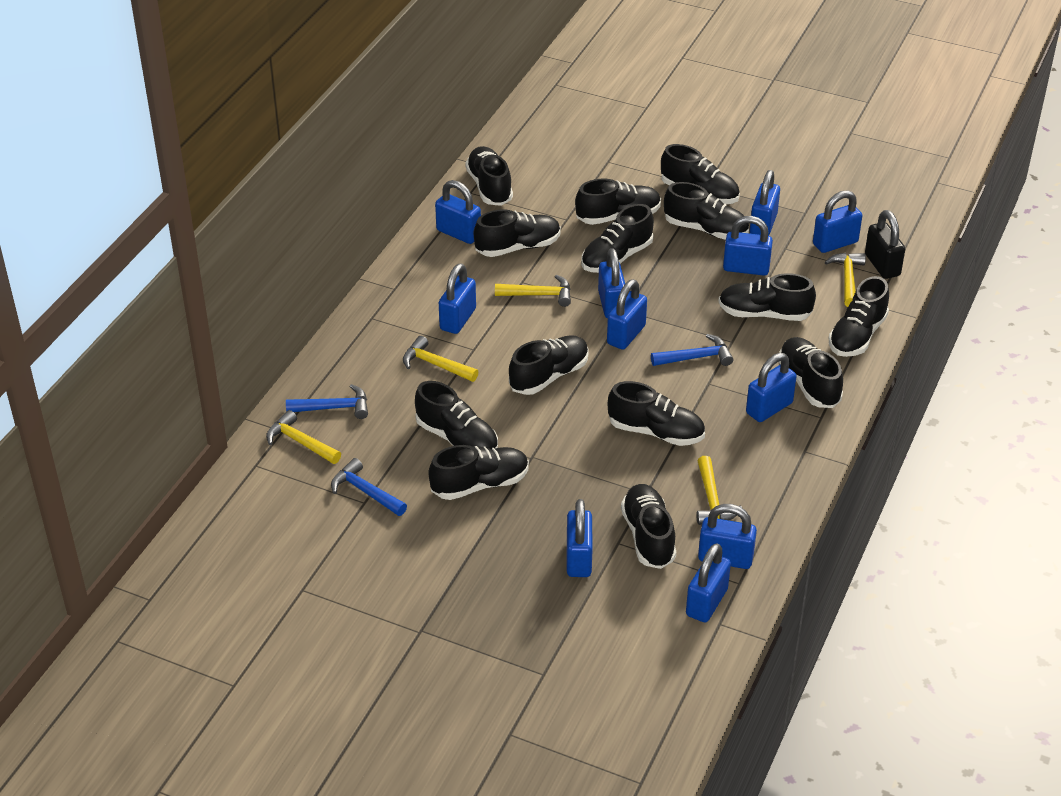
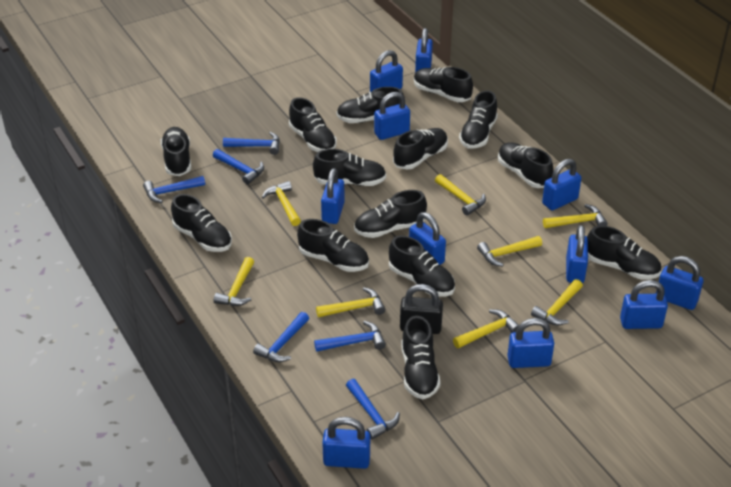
blue hammer: [286,384,368,419] [331,458,407,516] [651,334,733,366] = 3 -> [143,176,205,203] [213,149,264,185] [223,132,280,155] [253,312,309,362] [314,321,386,352] [346,379,400,440] = 6
yellow hammer: [266,410,341,464] [403,336,478,382] [495,275,571,307] [696,456,742,525] [825,253,866,307] = 5 -> [214,257,254,306] [262,181,301,226] [316,287,385,318] [435,174,486,216] [453,309,519,349] [477,236,542,267] [531,279,583,325] [543,204,608,228] = 8

